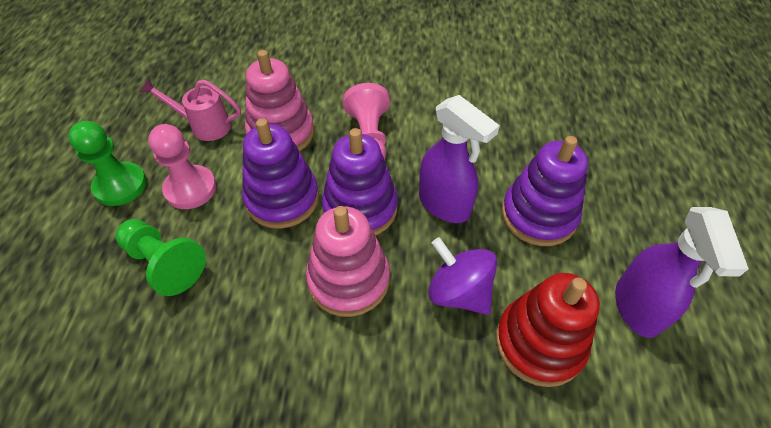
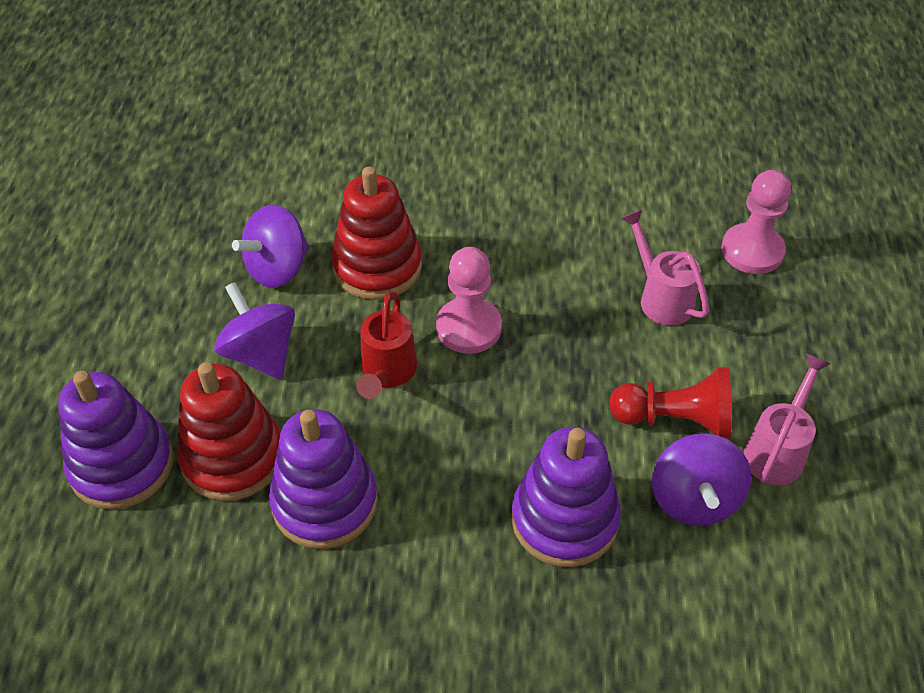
green pawn: [68,121,147,206] [115,219,206,296] = 2 -> none = 0
pink stacking toy: [245,50,314,151] [306,206,390,317] = 2 -> none = 0
pink watering can: [140,78,241,141] = 1 -> [621,209,709,325] [743,354,831,485] = 2
purple spinning top: [428,237,497,315] = 1 -> [214,282,295,380] [232,205,310,288] [652,433,751,526] = 3
purple spray bottle: [419,95,500,223] [615,207,748,338] = 2 -> none = 0
red pawn: none = 0 -> [609,367,731,439] = 1
red stacking toy: [496,273,600,387] = 1 -> [177,362,281,501] [331,166,422,300] = 2
red watering can: none = 0 -> [356,291,417,399] = 1

